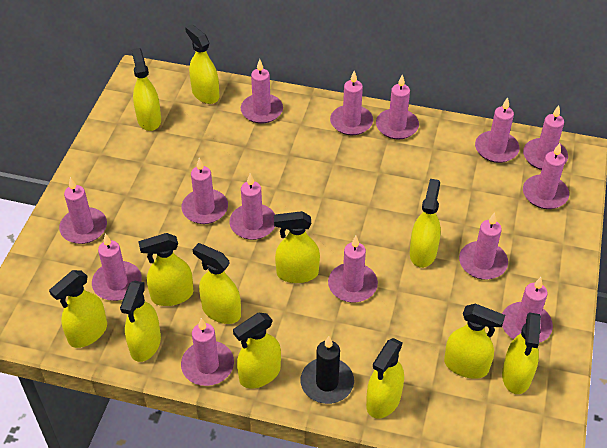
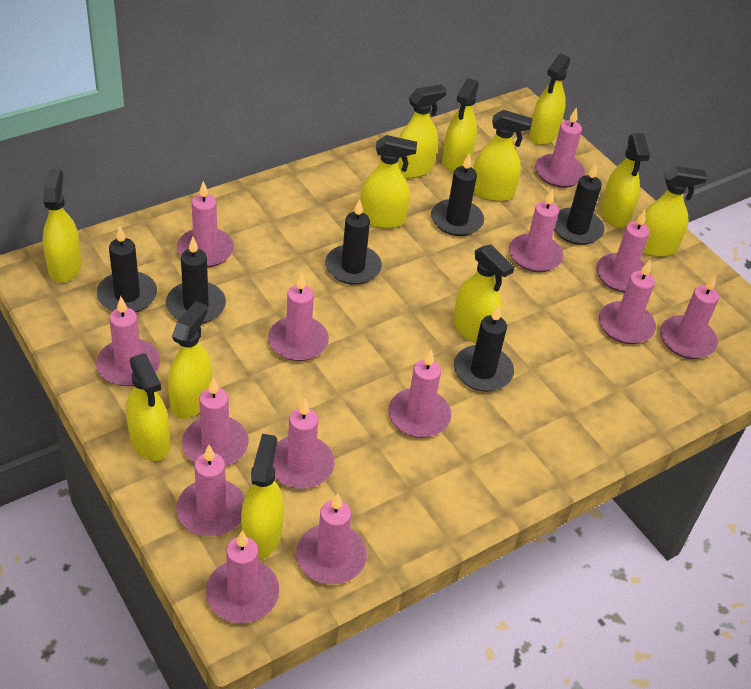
black candle: [301,336,354,404] = 1 -> [97,226,157,313] [166,237,226,324] [325,199,382,285] [431,154,484,236] [454,305,514,391] [554,163,605,245] = 6

